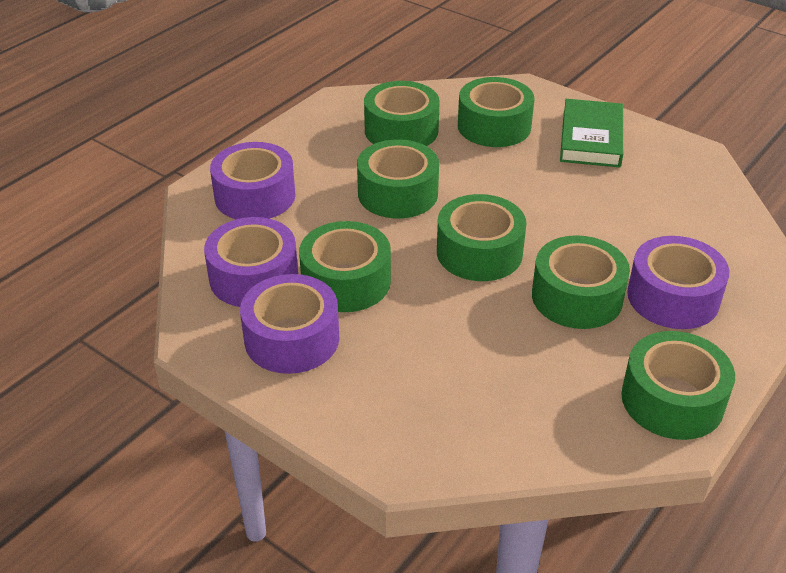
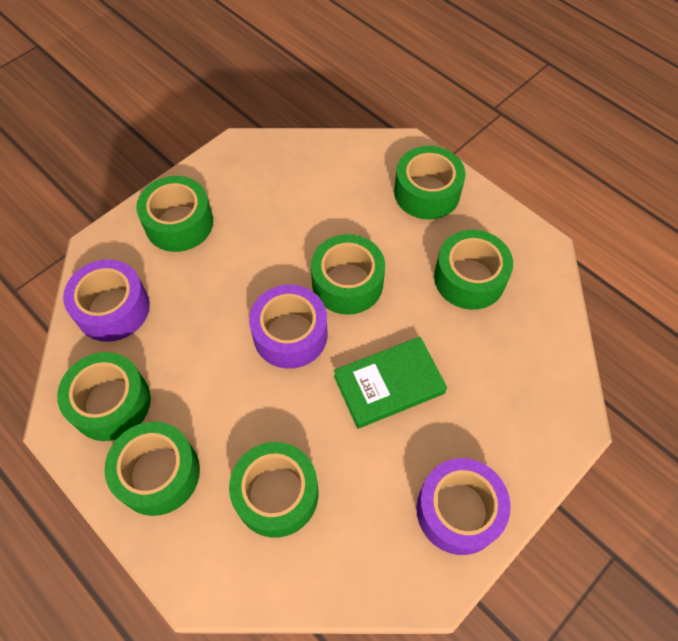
purple tape: [204,217,298,307] [210,142,295,219] [240,274,339,374] [627,236,729,329] = 4 -> [63,259,150,342] [249,285,328,369] [416,458,511,555] = 3

